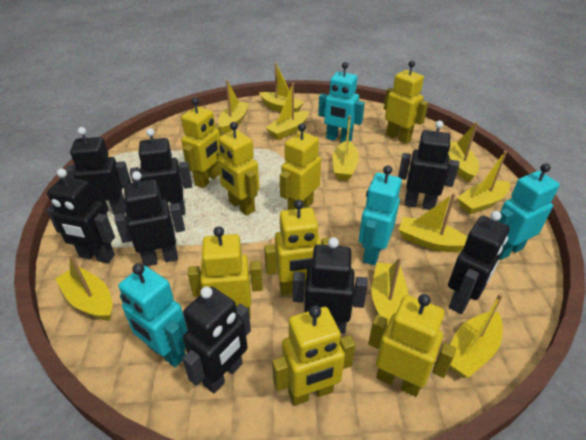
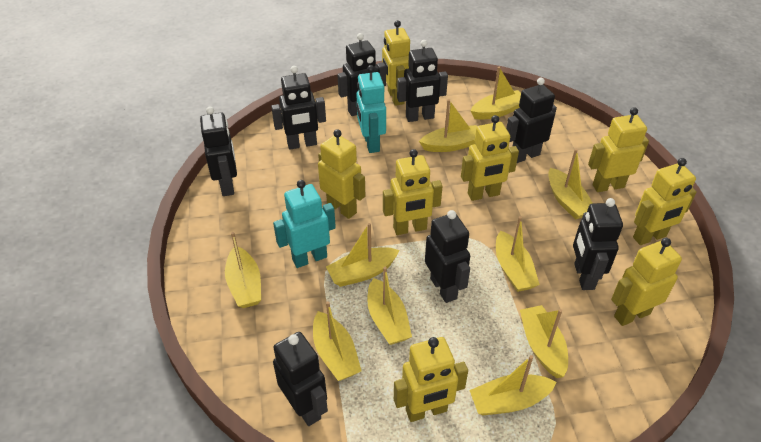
turquoise robot: [119,263,188,367] [318,62,365,143] [359,165,402,265] [498,163,560,260] = 4 -> [273,180,336,268] [356,65,386,153] = 2

